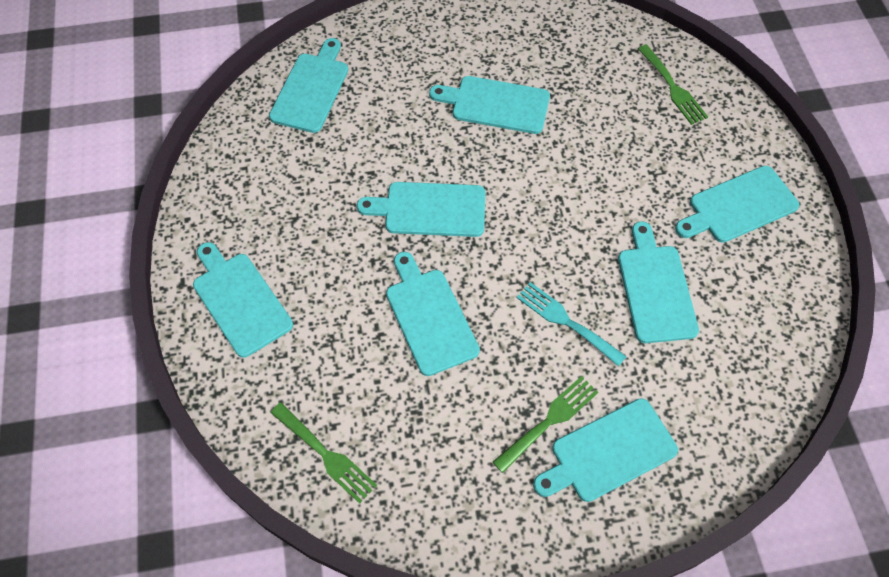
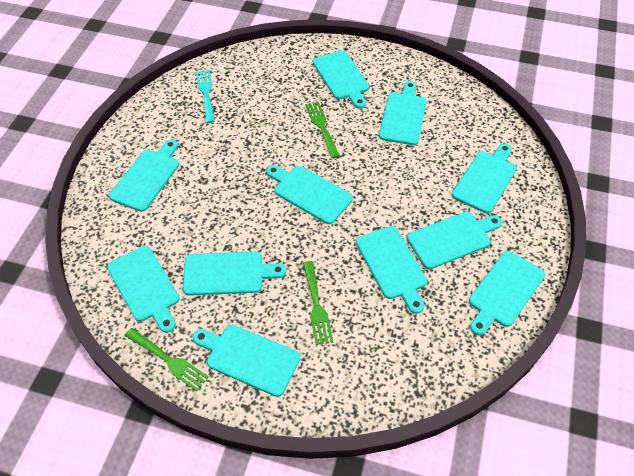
turquoise cutting board: [193,242,293,358] [269,38,348,133] [357,182,485,237] [386,252,480,376] [429,76,550,134] [533,398,678,502] [618,221,699,343] [675,166,800,243] = 8 -> [107,246,180,333] [109,140,179,212] [183,251,286,296] [193,325,301,397] [266,165,353,224] [313,50,369,109] [356,226,427,314] [379,81,427,145] [407,212,502,269] [452,144,517,213] [469,251,545,335] = 11

